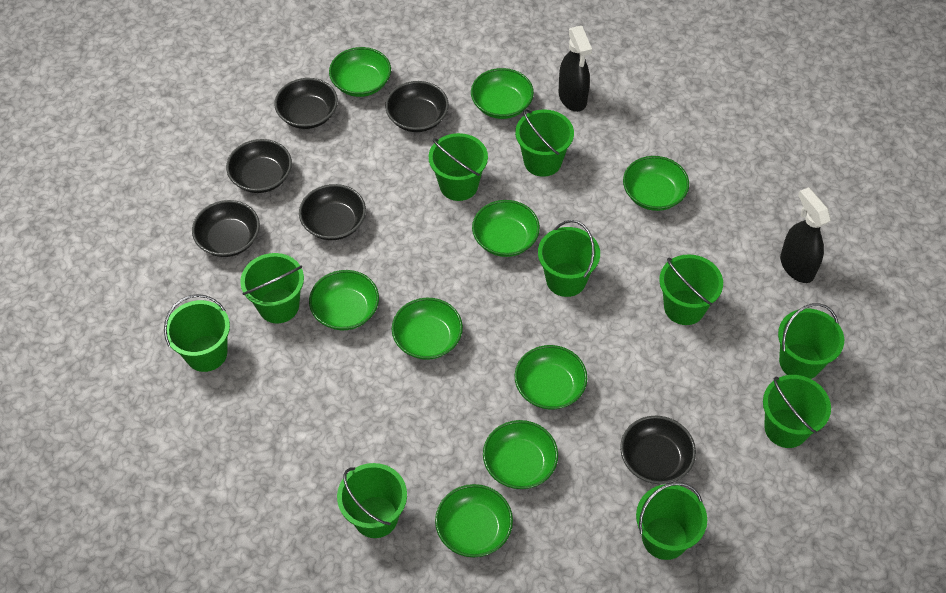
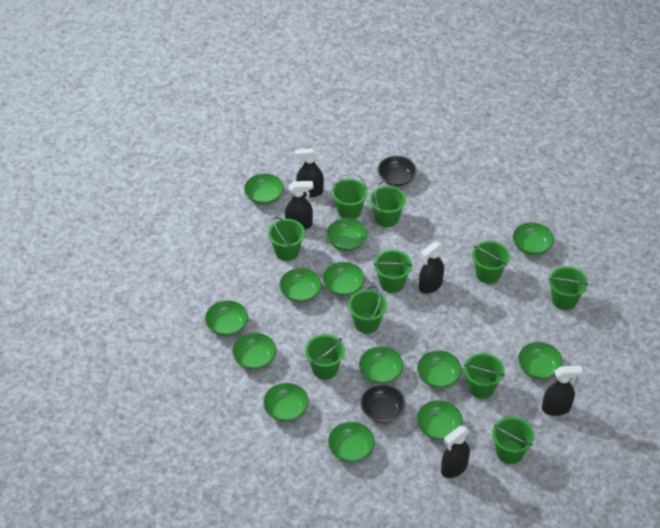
black bowl: [192,200,260,257] [226,139,292,193] [274,78,338,129] [299,184,366,240] [385,81,449,132] [620,416,696,484] = 6 -> [360,384,406,423] [378,156,417,186] = 2
black spray bottle: [558,26,592,112] [780,187,831,283] = 2 -> [285,181,313,230] [295,148,324,198] [419,241,444,294] [441,426,470,478] [542,365,583,416] = 5
green bowl: [309,270,379,330] [329,47,391,97] [392,298,463,360] [435,484,513,557] [471,68,534,119] [472,200,540,257] [483,420,558,489] [515,345,587,410] [623,156,689,211] = 9 -> [205,300,248,336] [232,333,276,370] [244,173,284,205] [263,383,309,422] [279,268,322,303] [323,262,365,296] [326,218,367,251] [328,422,375,462] [359,346,403,384] [417,350,462,388] [417,400,463,440] [513,222,554,255] [518,342,563,380] = 13

